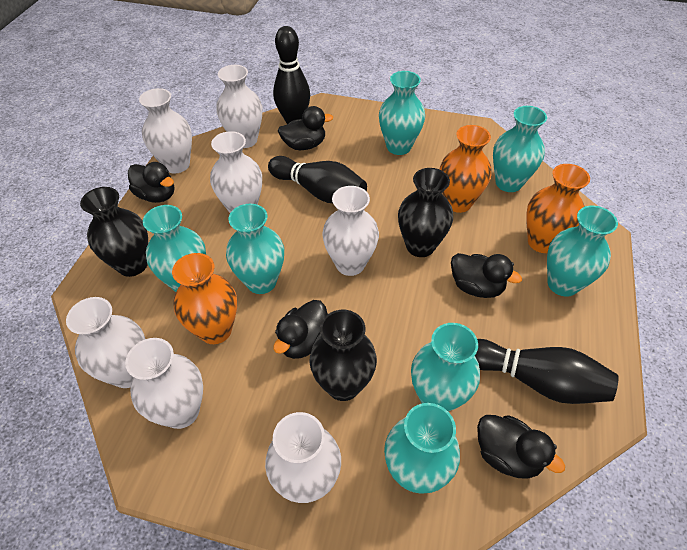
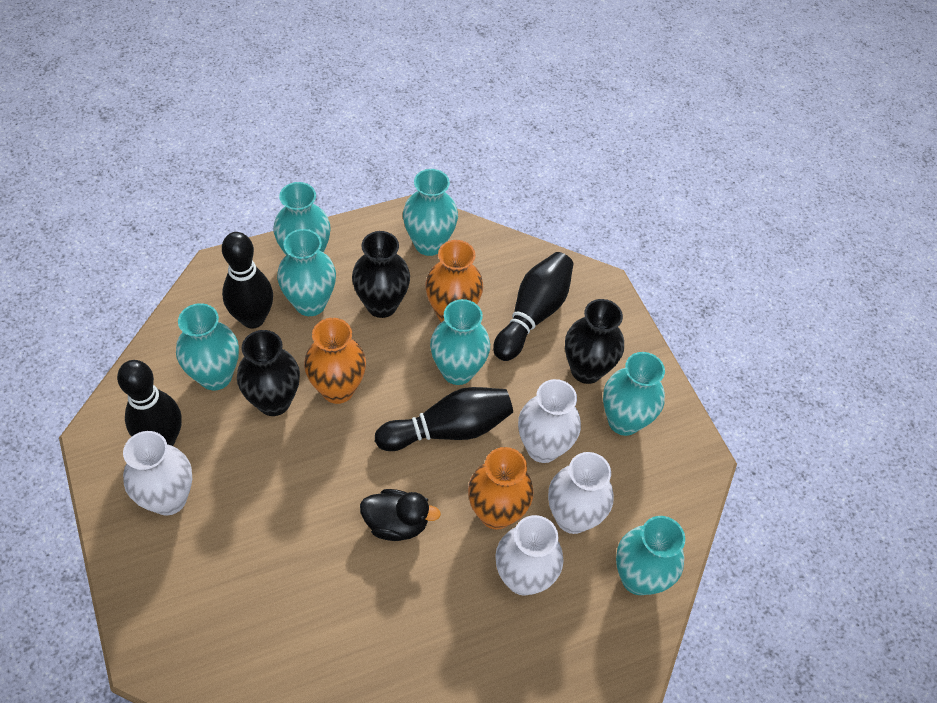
black bowling pin: [268,156,367,203] [273,26,310,124] [475,339,619,404] = 3 -> [117,360,182,446] [222,232,273,329] [375,387,513,451] [493,252,573,361] = 4
black duck: [128,162,174,203] [273,300,328,359] [278,106,333,150] [451,253,522,298] [477,415,565,479] = 5 -> [360,489,441,541] = 1
white vase: [66,297,145,388] [125,338,203,429] [139,88,192,174] [210,131,262,213] [216,65,262,148] [265,412,341,503] [322,186,379,276] = 7 -> [123,431,192,515] [495,515,563,596] [518,379,581,463] [548,452,614,534] = 4

